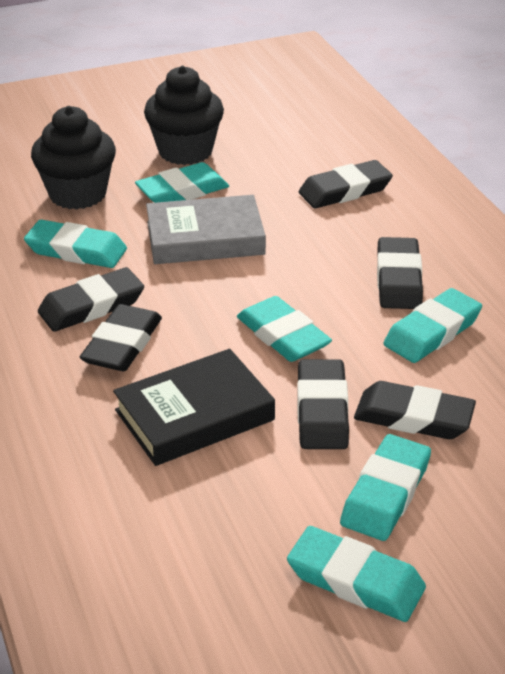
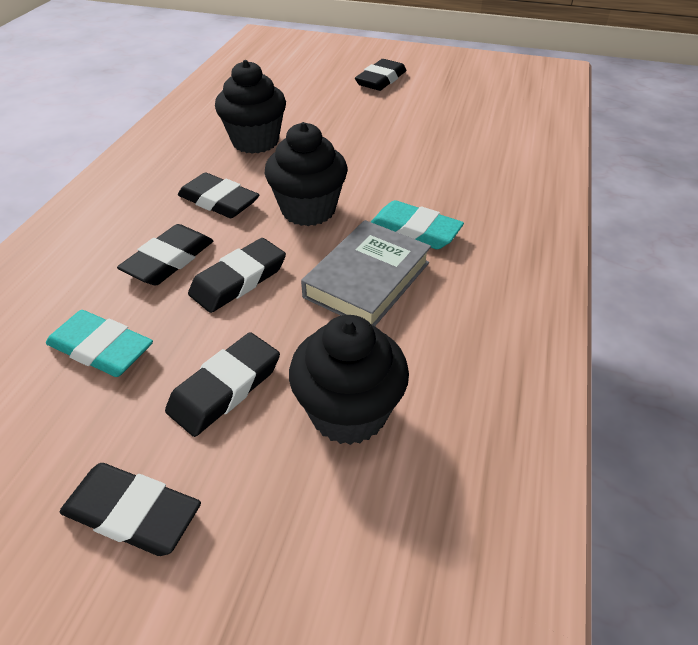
black book: [113,349,275,466] = 1 -> none = 0
black cupcake: [31,106,116,210] [144,66,224,165] = 2 -> [215,60,286,154] [265,122,348,226] [289,315,409,445] = 3
turquoise eraser: [24,220,127,268] [135,162,229,203] [237,296,332,362] [287,526,426,622] [340,434,431,541] [383,288,482,363] = 6 -> [46,310,153,377] [371,200,464,249] = 2

